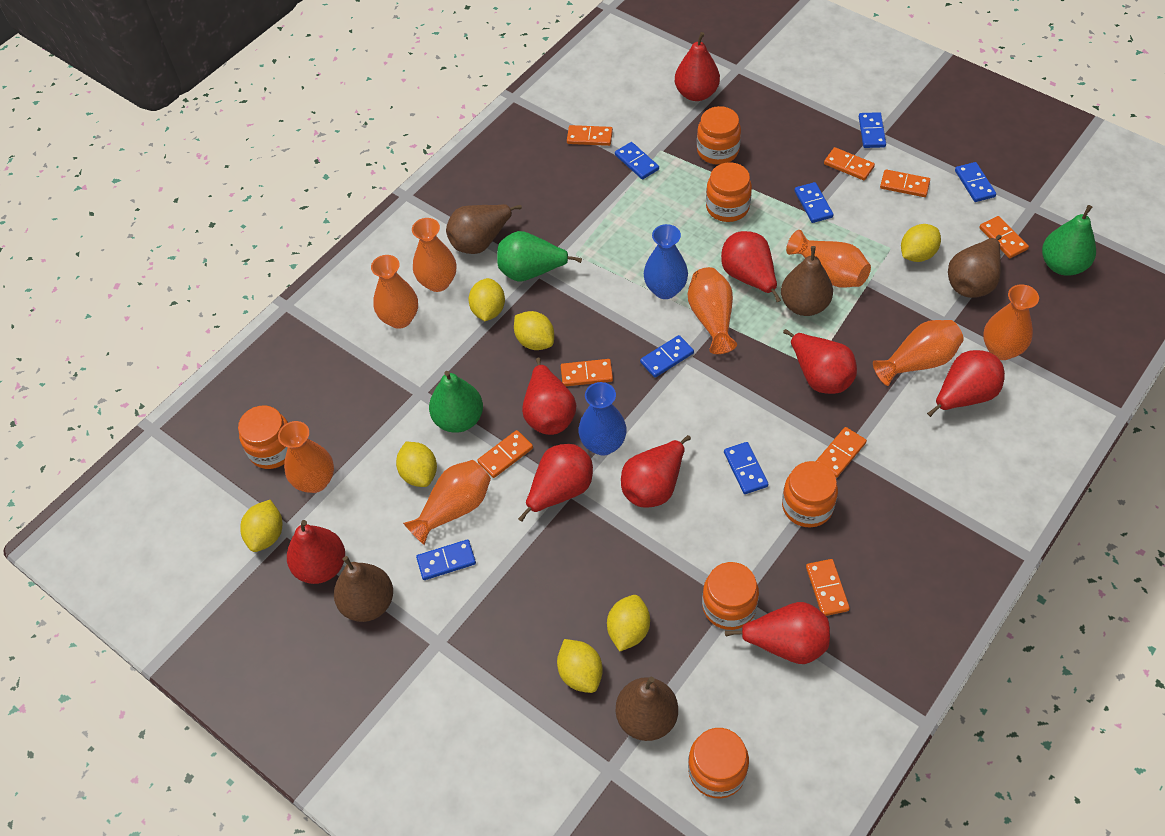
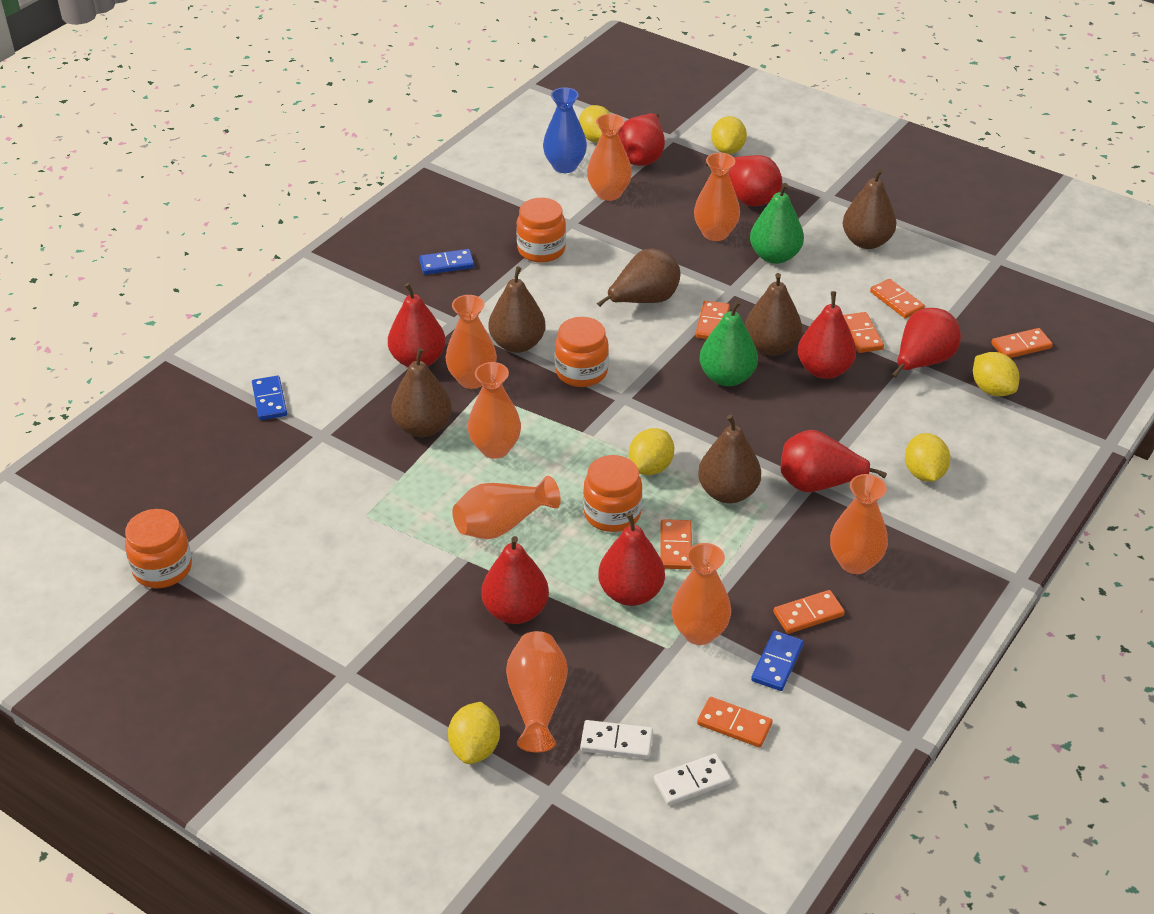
blue domino: [416,539,476,580] [615,142,659,179] [640,335,694,378] [724,442,768,494] [794,182,833,223] [859,112,886,148] [955,162,996,202] = 7 -> [252,376,287,420] [419,249,474,275] [751,631,804,691] = 3
blue vase: [578,382,627,455] [644,224,688,299] = 2 -> [543,87,587,173] = 1
brown pear: [334,556,393,622] [446,204,522,254] [616,677,678,741] [781,246,833,316] [948,235,1002,298] = 5 -> [391,348,452,437] [489,266,546,353] [597,248,681,307] [698,415,761,503] [745,273,802,356] [843,169,896,249] = 6
green pear: [429,371,483,433] [497,231,582,281] [1042,205,1096,275] = 3 -> [699,300,758,386] [750,183,804,264] = 2
orange domino: [477,430,533,478] [561,359,613,386] [567,125,613,146] [806,559,850,616] [816,427,867,478] [824,147,875,180] [880,169,930,197] [980,216,1029,258] = 8 -> [660,519,692,569] [695,301,730,339] [697,697,773,748] [773,590,845,634] [843,312,884,353] [870,279,925,318] [991,328,1053,358] = 7
orange jar: [238,405,288,469] [688,728,749,799] [697,106,741,165] [702,562,759,630] [706,162,752,222] [782,461,838,527] = 6 -> [125,509,192,588] [516,198,566,263] [555,317,609,387] [583,455,642,532] = 4
red pear: [287,520,345,584] [518,444,593,522] [522,358,576,435] [621,435,691,508] [675,32,720,101] [721,231,781,302] [725,602,830,664] [783,329,857,394] [927,350,1005,417] = 9 -> [388,283,446,367] [481,536,549,624] [598,513,665,606] [618,113,665,166] [705,155,782,206] [780,430,887,492] [798,291,856,379] [892,308,961,378] = 8
white domino: none = 0 -> [580,720,653,759] [654,753,731,806] = 2
yellow lemon: [240,500,282,552] [396,442,437,487] [468,278,505,321] [514,311,554,350] [557,639,603,693] [607,595,650,651] [901,224,941,262] = 7 -> [448,702,500,764] [579,105,611,143] [629,428,674,475] [711,116,747,154] [905,433,950,482] [973,352,1019,396] = 6

